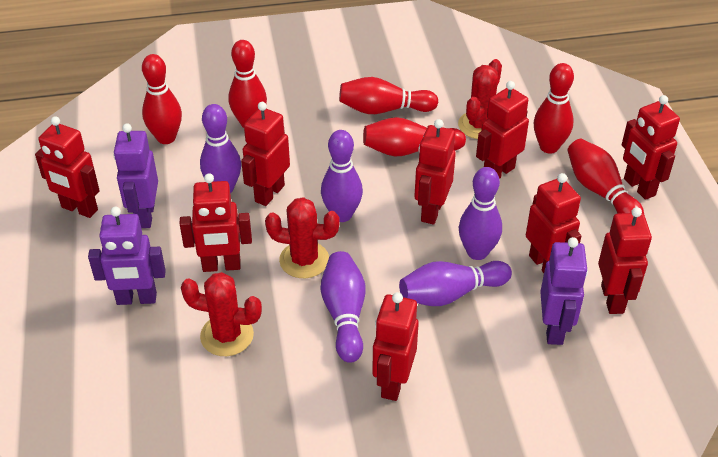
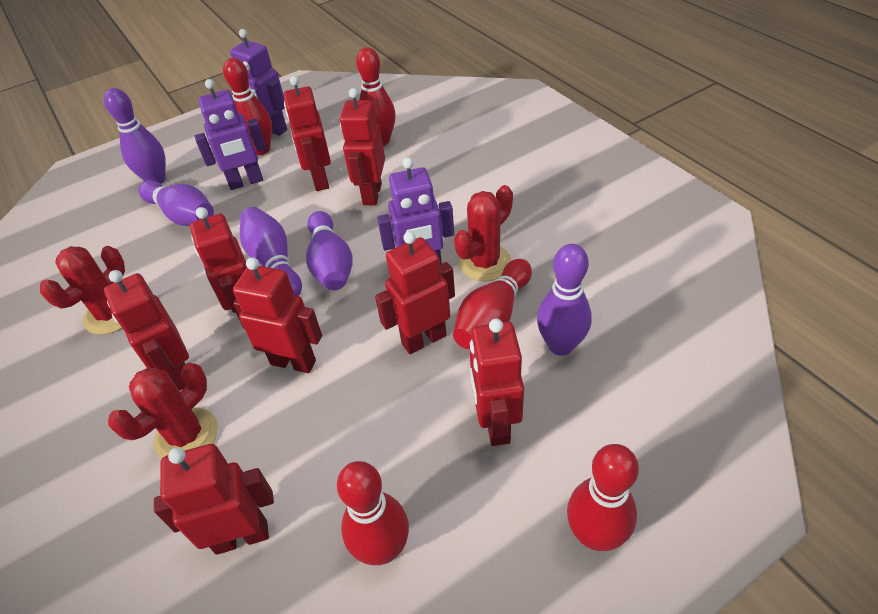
red bowling pin: [142,54,182,144] [228,40,267,128] [339,77,438,114] [363,117,466,156] [534,63,574,154] [567,139,644,214] = 6 -> [223,58,272,155] [337,461,409,565] [356,47,396,146] [453,259,532,349] [567,444,639,551] = 5
red robot: [35,116,100,218] [180,173,252,272] [241,102,290,206] [372,292,419,401] [414,119,456,224] [476,81,529,179] [526,173,581,273] [598,207,652,314] [622,95,680,200] = 9 -> [104,270,189,391] [154,444,274,555] [190,207,247,328] [233,257,322,373] [284,76,331,191] [340,88,385,205] [375,231,455,354] [470,319,524,446] = 8

